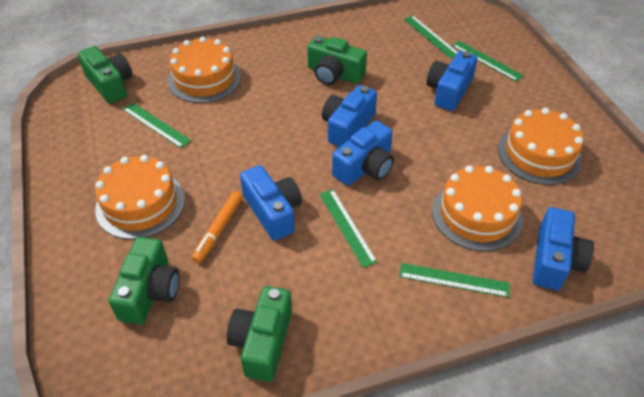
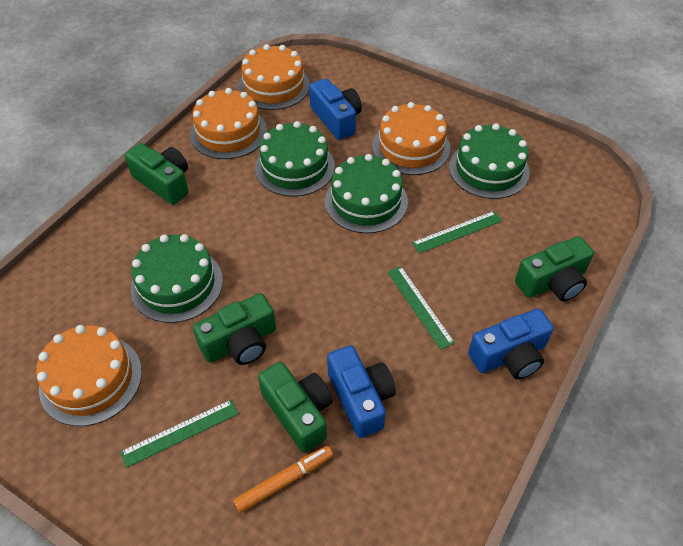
blue camera: [240,165,302,241] [322,85,377,147] [332,121,394,186] [426,51,478,111] [533,207,594,290] = 5 -> [309,78,362,140] [327,345,396,438] [468,309,554,379] = 3
green cake: none = 0 -> [131,234,223,323] [255,121,335,197] [325,154,408,233] [449,123,530,199] = 4
green ruler: [123,103,191,148] [319,189,377,268] [399,263,510,298] [404,16,457,58] [452,41,524,82] = 5 -> [120,400,238,468] [388,266,455,350] [412,211,502,254] = 3

